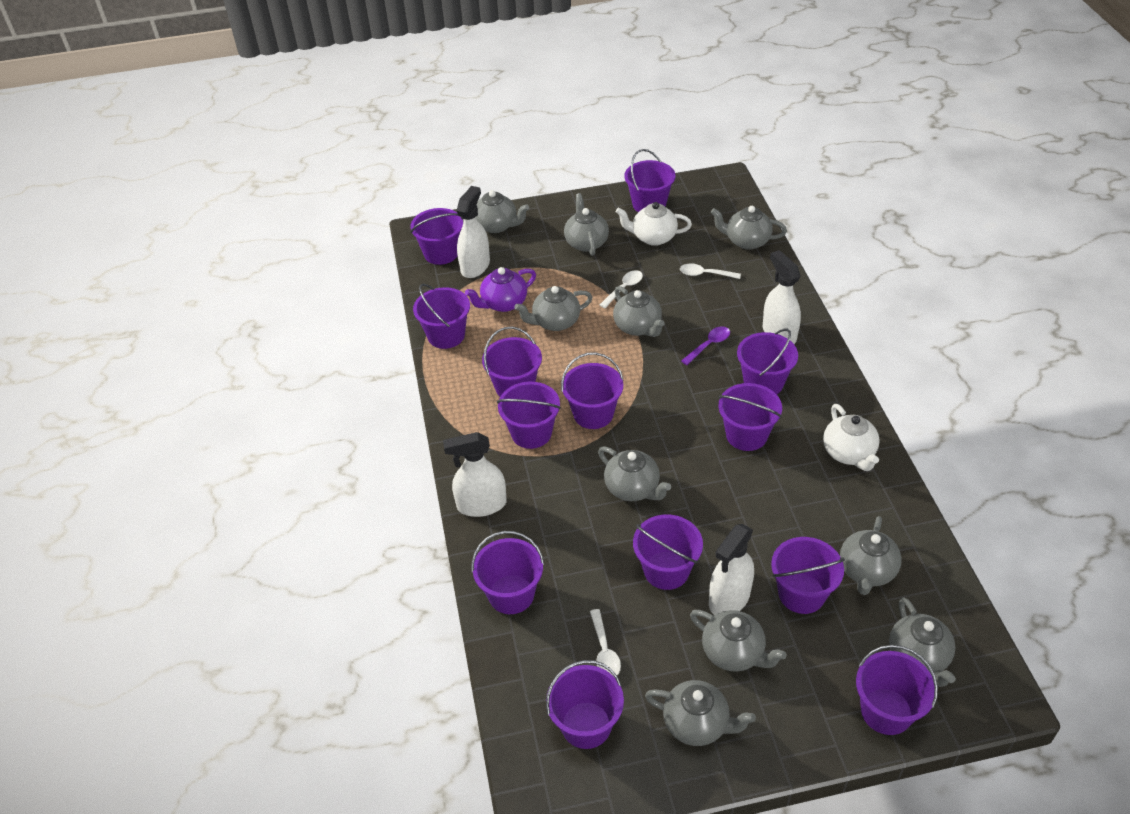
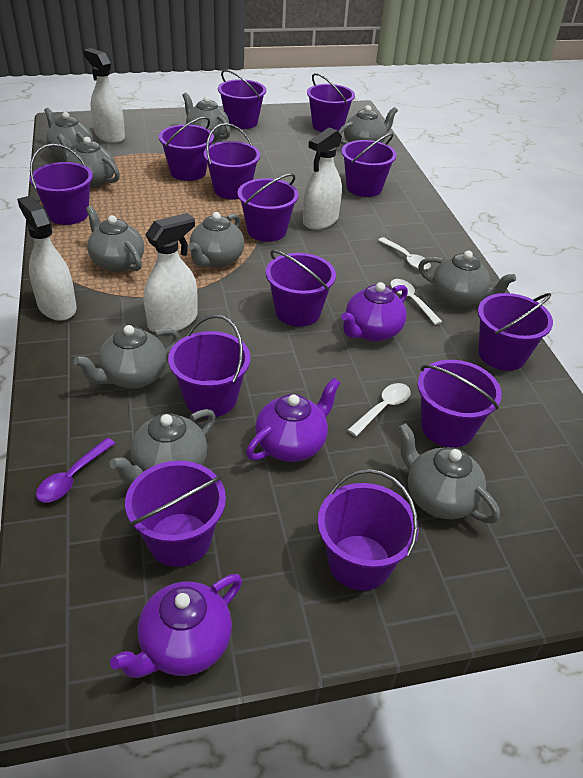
purple teapot: [465,267,536,312] = 1 -> [110,574,242,678] [246,378,340,462] [341,282,408,342] = 3
white teapot: [616,202,692,246] [823,404,880,471] = 2 -> none = 0

